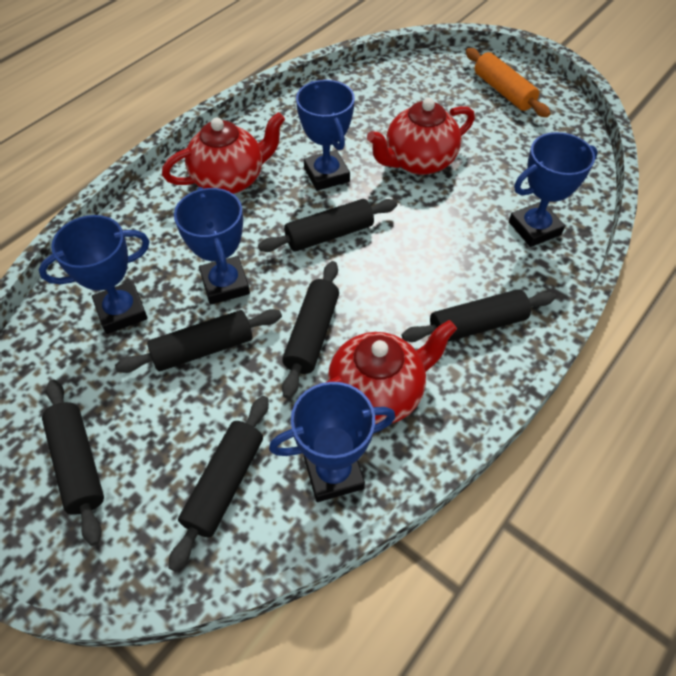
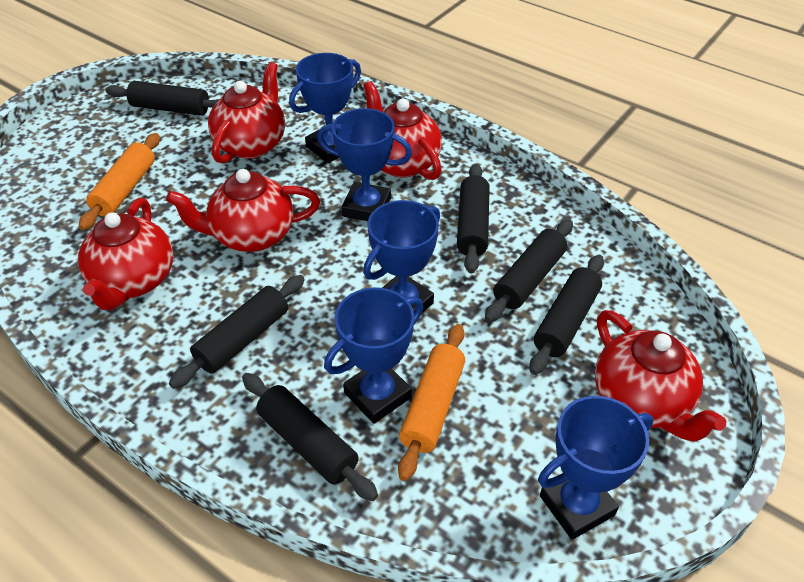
orange rolling pin: [466,48,551,117] = 1 -> [79,133,160,230] [398,324,465,481] = 2
red teapot: [162,112,285,194] [327,320,457,424] [367,98,475,175] = 3 -> [78,198,173,310] [166,169,320,252] [208,62,285,164] [363,81,442,180] [595,310,726,442] = 5

